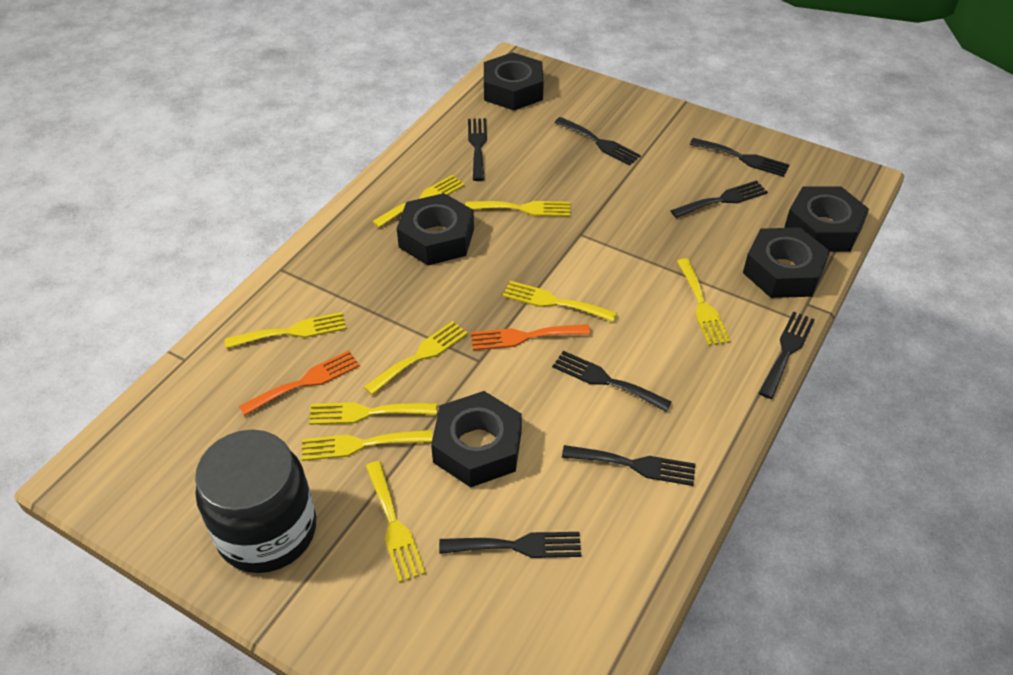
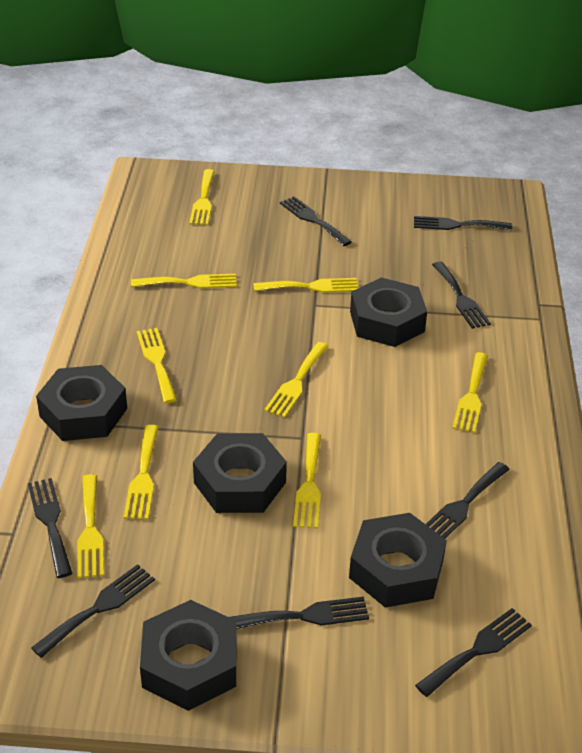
black jar: [195,430,316,573] = 1 -> none = 0
orange fork: [239,350,360,416] [471,324,590,350] = 2 -> none = 0

